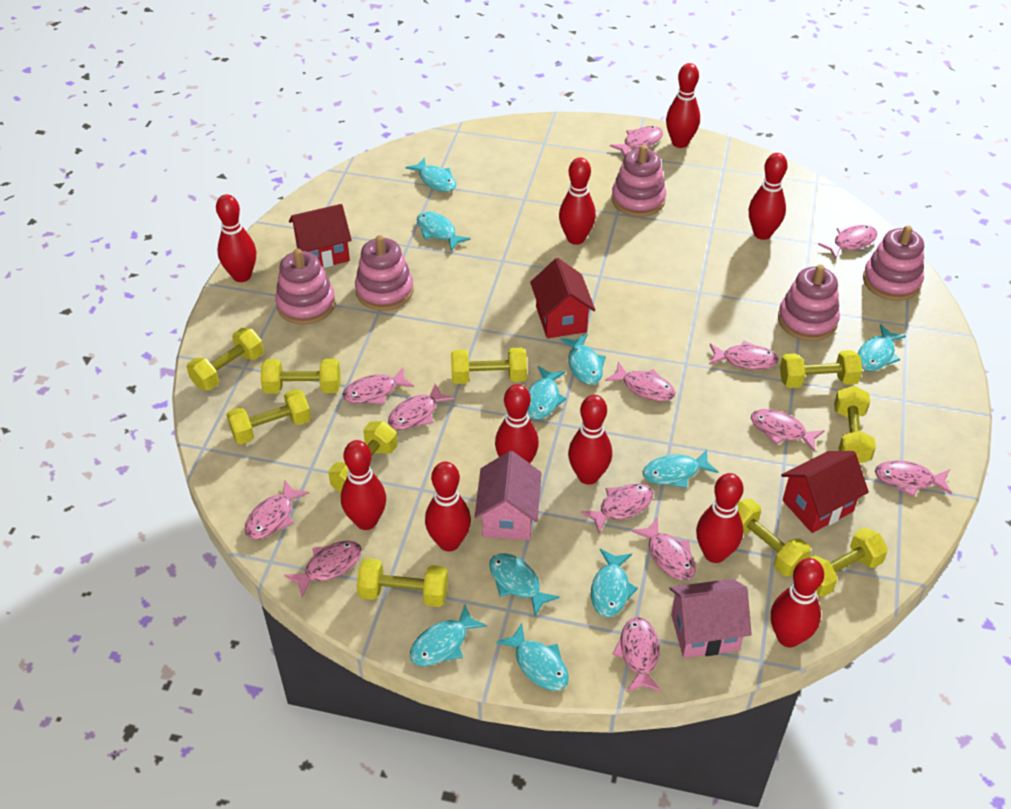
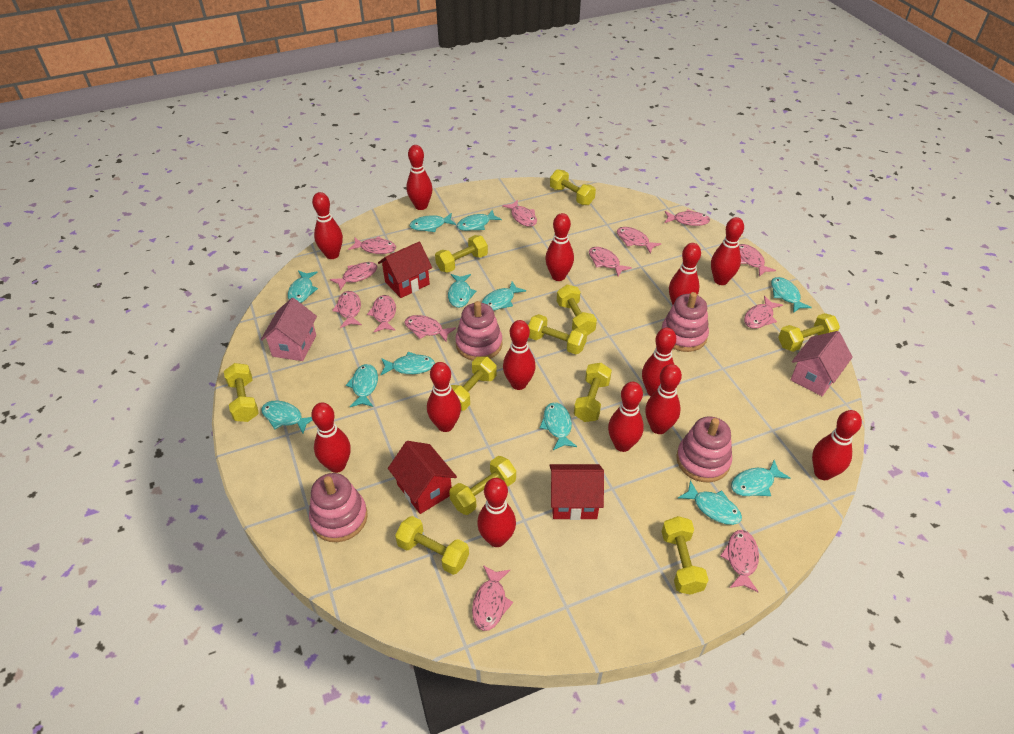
pink stacking toy: [275,249,335,325] [355,235,414,311] [611,145,666,217] [778,265,840,341] [863,225,924,301] = 5 -> [309,473,368,542] [455,301,503,361] [661,292,709,352] [676,416,732,482] = 4
red bowling pin: [216,194,256,282] [341,440,386,530] [425,462,471,551] [495,384,539,463] [559,157,596,245] [568,395,612,485] [666,63,700,148] [696,473,743,563] [749,153,787,240] [771,558,824,647] = 10 -> [311,403,351,473] [312,192,343,259] [406,145,433,210] [427,362,461,432] [477,478,516,547] [503,320,536,390] [545,213,574,281] [608,382,644,452] [642,328,676,396] [645,364,682,434] [669,243,701,305] [711,217,744,285] [812,410,862,480] = 13
turquoise fish: [406,157,456,192] [410,604,487,666] [417,212,471,251] [489,553,560,616] [496,623,569,691] [527,366,567,419] [561,334,606,385] [591,549,638,617] [643,449,718,488] [858,324,906,371] = 10 -> [261,401,313,434] [288,270,318,303] [346,364,378,407] [381,352,435,375] [410,213,456,232] [448,274,476,308] [457,209,502,231] [482,282,526,311] [540,402,577,450] [678,480,742,525] [731,460,790,496] [771,277,812,313] = 12
yellow dumbbell: [187,328,264,390] [227,389,311,444] [261,359,340,394] [329,421,398,493] [357,558,448,607] [451,348,527,384] [737,499,811,576] [780,350,863,388] [810,528,888,597] [834,386,876,463] = 10 -> [224,363,259,422] [395,516,469,575] [435,235,488,273] [449,456,516,515] [451,357,497,411] [528,314,587,355] [550,169,596,205] [557,285,597,335] [574,363,612,422] [662,516,709,595] [778,313,840,352] = 11

